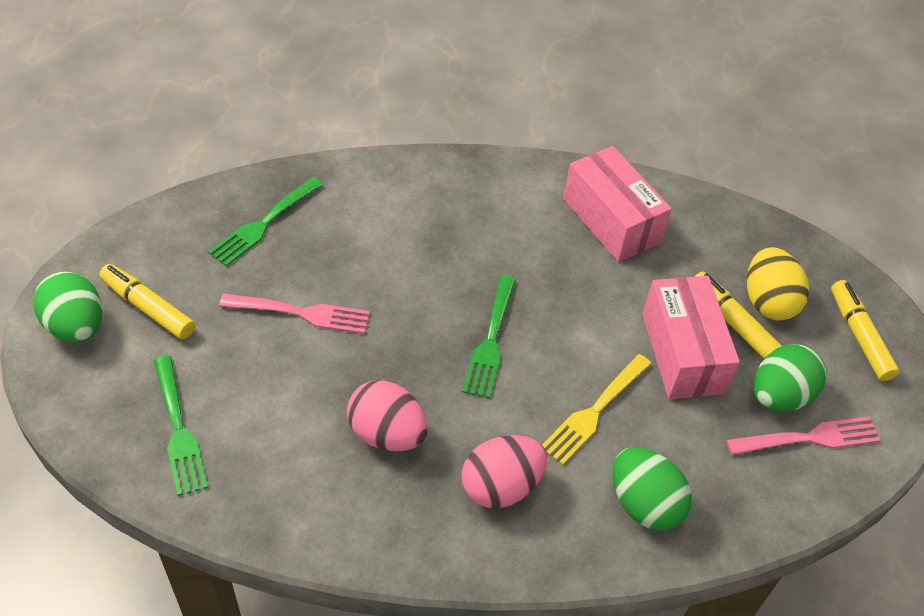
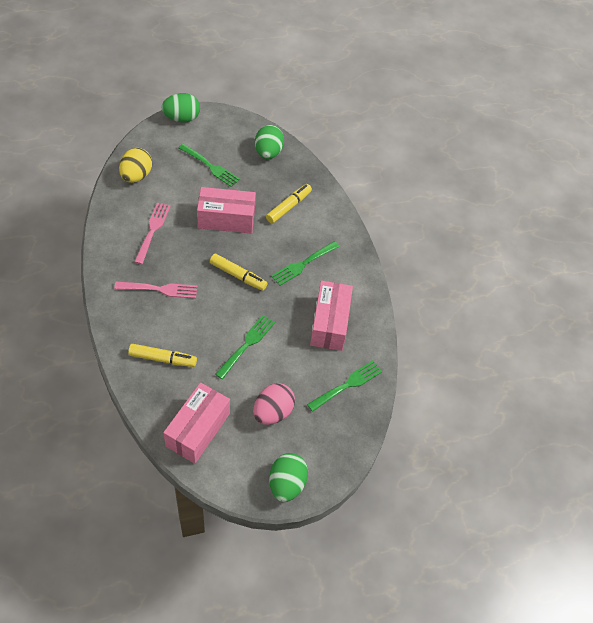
green fork: [154,355,208,496] [208,177,323,267] [463,275,516,399] = 3 -> [178,144,240,187] [215,315,275,379] [271,241,339,286] [307,360,382,412] = 4
pink box: [563,146,672,262] [642,276,740,399] = 2 -> [163,382,230,464] [197,187,256,234] [310,281,353,351] = 3
pink egg: [347,380,428,452] [462,435,547,508] = 2 -> [253,383,295,425] = 1
yellow fork: [542,354,651,465] = 1 -> none = 0

